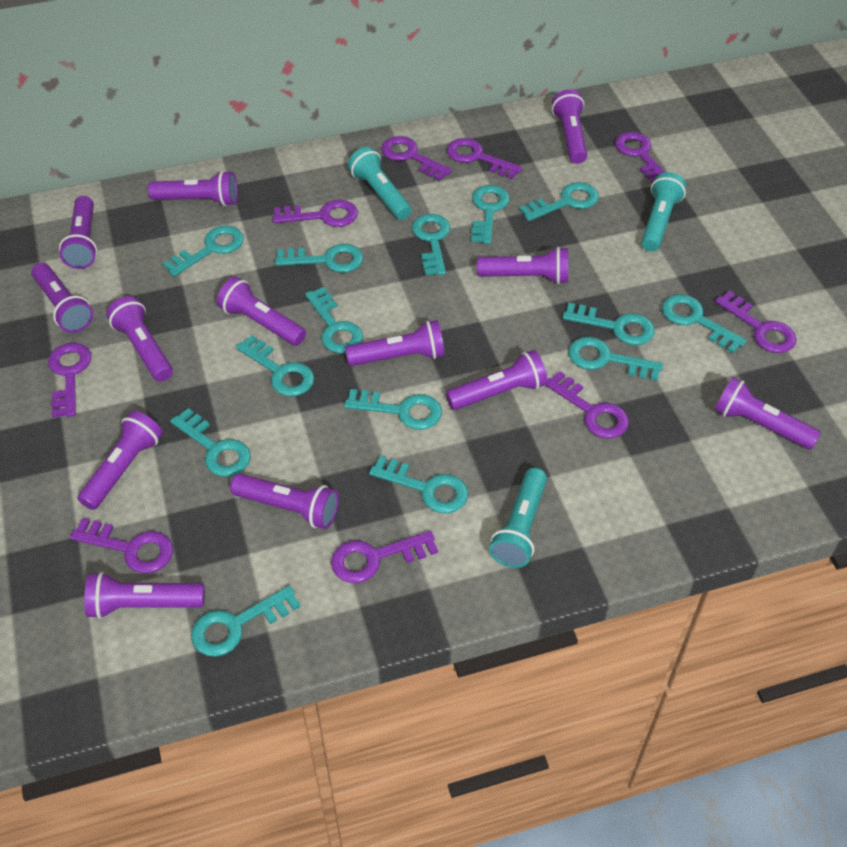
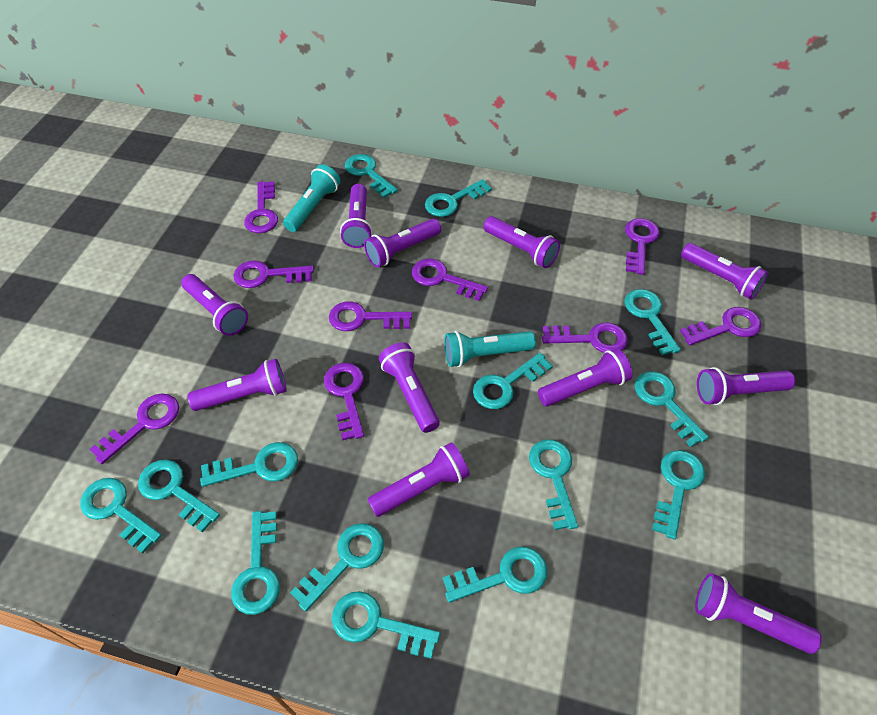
purple flashlight: [31,263,93,333] [59,196,97,269] [77,411,163,510] [84,572,205,619] [106,296,173,382] [148,171,238,207] [217,277,306,346] [230,474,339,529] [345,320,445,366] [446,350,547,410] [477,247,568,284] [552,89,587,164] [714,377,821,450] = 13 -> [181,274,248,336] [187,359,287,411] [340,184,372,248] [364,219,441,268] [367,442,470,517] [379,342,440,433] [484,216,560,268] [538,348,632,406] [681,243,768,300] [695,573,822,654] [697,367,795,405] = 11
turquoise flashlight: [348,147,412,220] [489,468,547,568] [641,172,686,251] = 3 -> [283,164,341,232] [444,331,536,367] = 2

